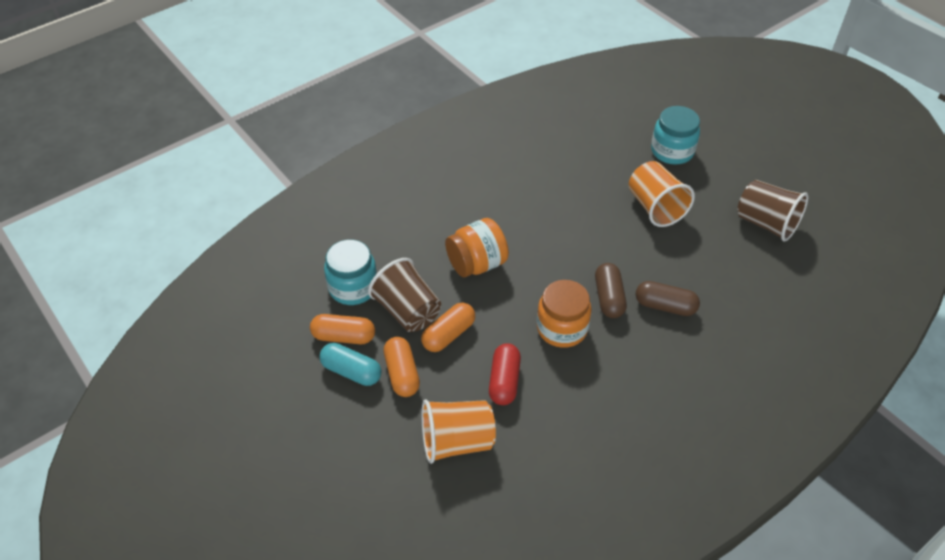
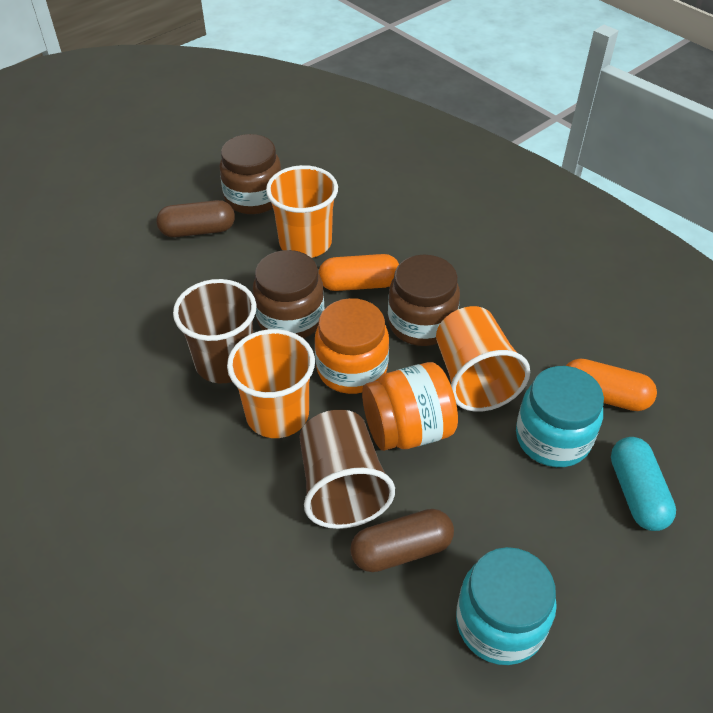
brown jar: none = 0 -> [219,134,281,214] [253,250,324,339] [388,255,460,346] = 3
orange capsule: [310,314,375,344] [384,337,420,397] [421,303,475,352] = 3 -> [318,254,399,291] [566,359,657,411] = 2
orange cup: [421,399,496,464] [629,161,695,227] = 2 -> [227,329,315,438] [266,165,338,258] [436,306,530,412] = 3
red capsule: [489,343,521,405] = 1 -> none = 0

